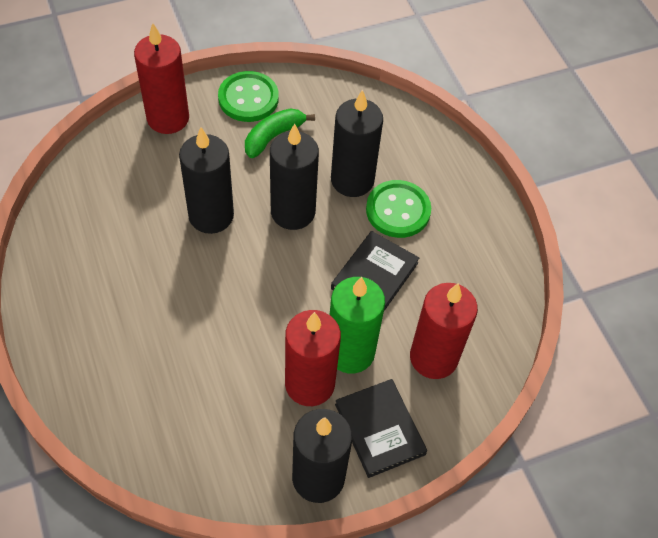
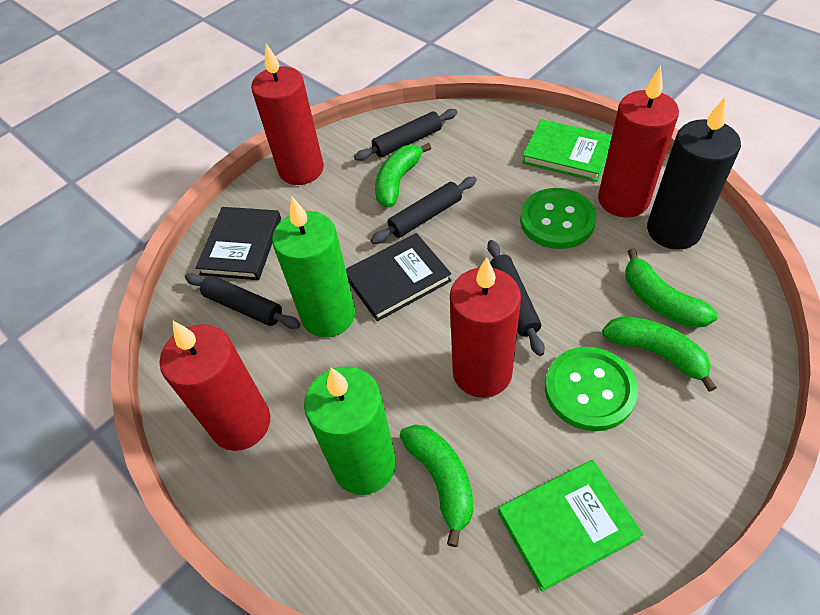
black candle: [179,127,234,234] [270,124,319,230] [292,409,352,503] [331,89,383,197] = 4 -> [647,97,741,250] = 1
black rolling pin: none = 0 -> [185,273,300,329] [354,109,458,161] [371,177,477,244] [487,240,545,356] = 4
green banana: [245,108,315,158] = 1 -> [375,143,431,208] [400,424,473,547] [602,316,717,392] [625,248,718,328] = 4
green book: none = 0 -> [498,460,643,592] [522,119,612,182] = 2
green candle: [330,277,385,373] = 1 -> [272,197,356,337] [304,366,396,495] = 2
red candle: [134,23,189,134] [285,310,341,406] [410,283,478,379] = 3 -> [160,321,270,451] [251,44,324,185] [450,257,521,398] [598,66,679,218] = 4

